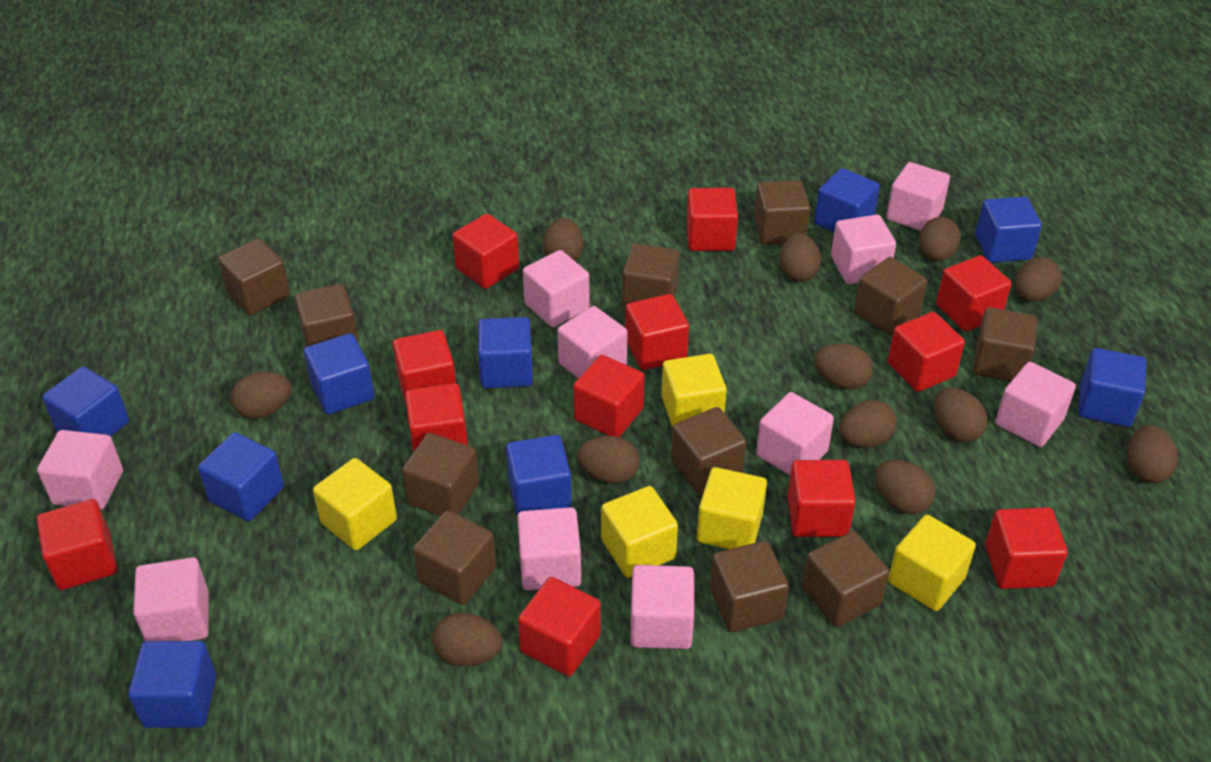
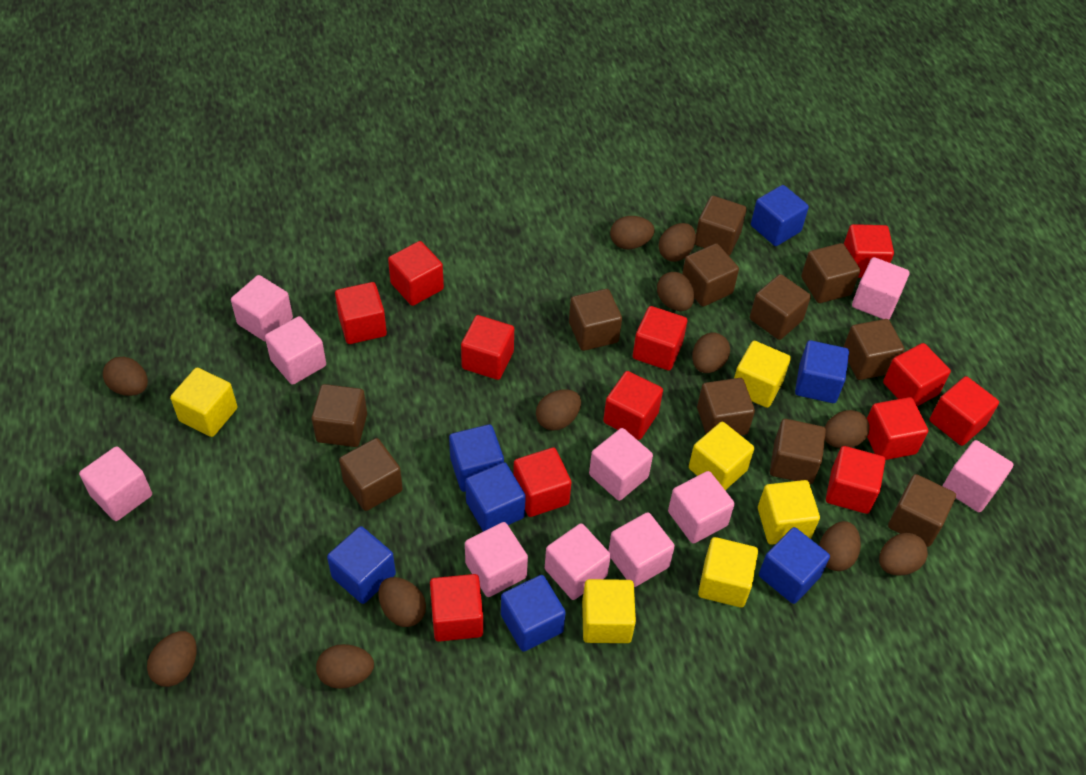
blue cube: [42,367,129,437] [128,641,216,728] [198,432,284,521] [304,333,374,414] [478,317,533,388] [506,435,572,516] [814,168,880,232] [975,197,1042,263] [1078,348,1146,427] = 9 -> [327,526,396,604] [449,424,504,492] [465,462,526,532] [501,575,566,652] [751,185,809,246] [759,527,830,604] [795,340,849,403] = 7
yellow cube: [313,458,397,550] [601,486,678,578] [661,354,727,428] [697,467,767,549] [888,515,976,611] = 5 -> [170,368,237,437] [582,579,636,643] [689,422,754,490] [698,537,758,608] [734,341,791,408] [758,480,820,545] = 6

